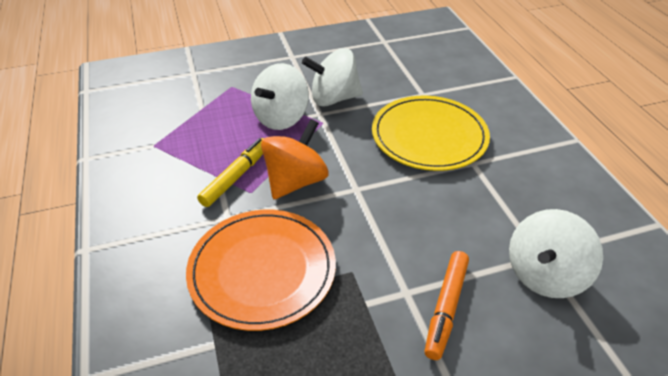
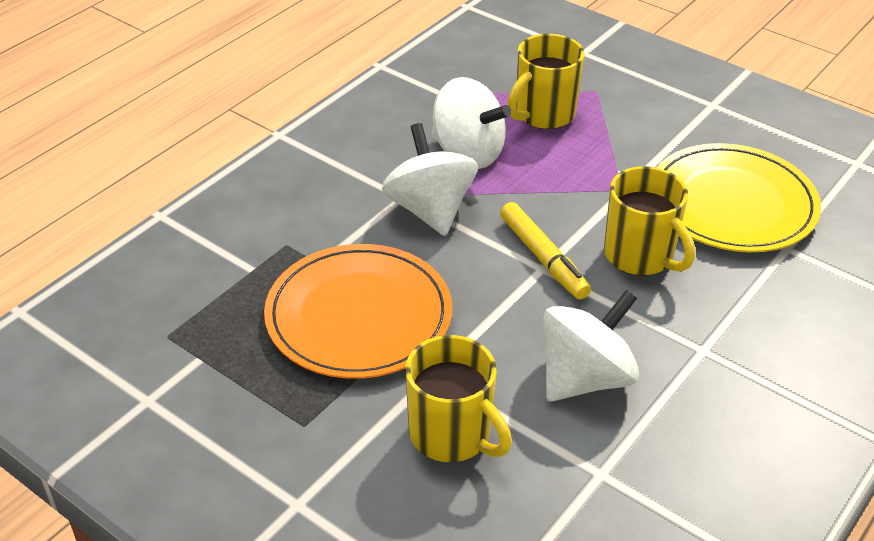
orange marker: [425,251,469,360] = 1 -> none = 0
orange spinning top: [261,119,329,199] = 1 -> none = 0
yellow mug: none = 0 -> [405,335,512,462] [507,34,585,129] [604,166,695,276] = 3

